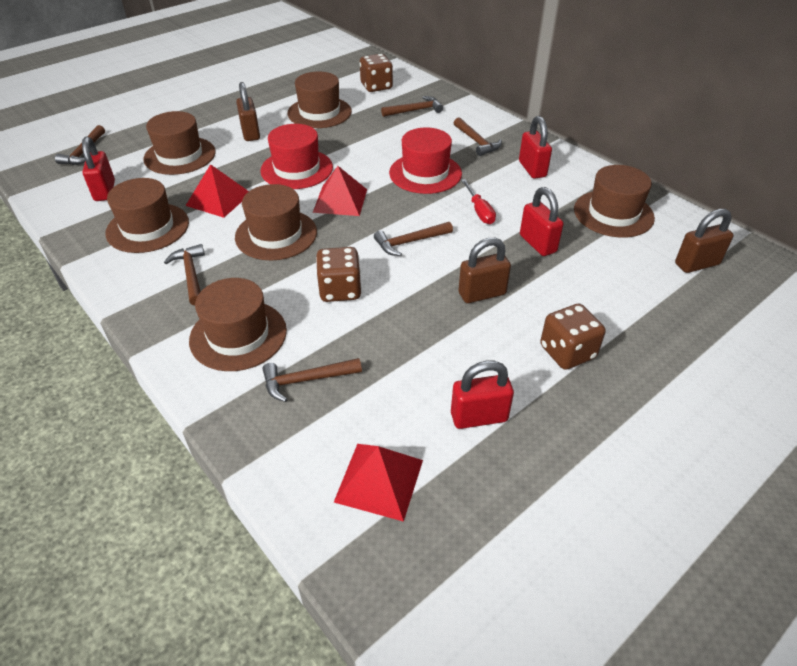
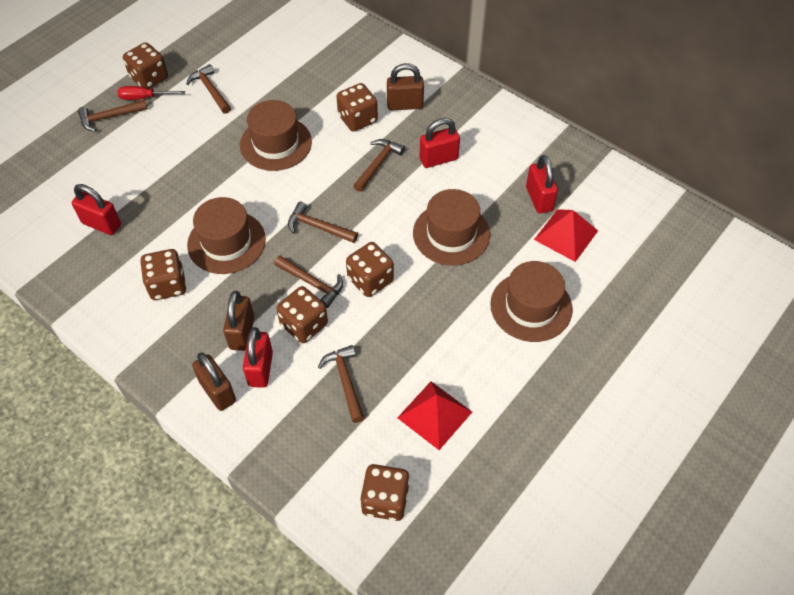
brown dice: [316,247,362,302] [360,54,393,92] [540,304,606,370] = 3 -> [123,42,168,89] [140,249,186,300] [276,286,328,343] [336,83,378,132] [346,242,394,297] [360,464,410,521] = 6
brown hat: [105,178,189,253] [144,111,216,175] [189,278,287,371] [235,184,317,260] [288,72,352,128] [574,165,655,238] = 6 -> [187,197,266,274] [240,100,312,171] [413,189,490,265] [490,261,573,342] = 4
red hat: [260,124,333,189] [389,128,462,194] = 2 -> none = 0
red pyramid: [186,164,249,218] [313,166,367,216] [334,444,423,522] = 3 -> [397,381,472,450] [534,209,598,262] = 2

